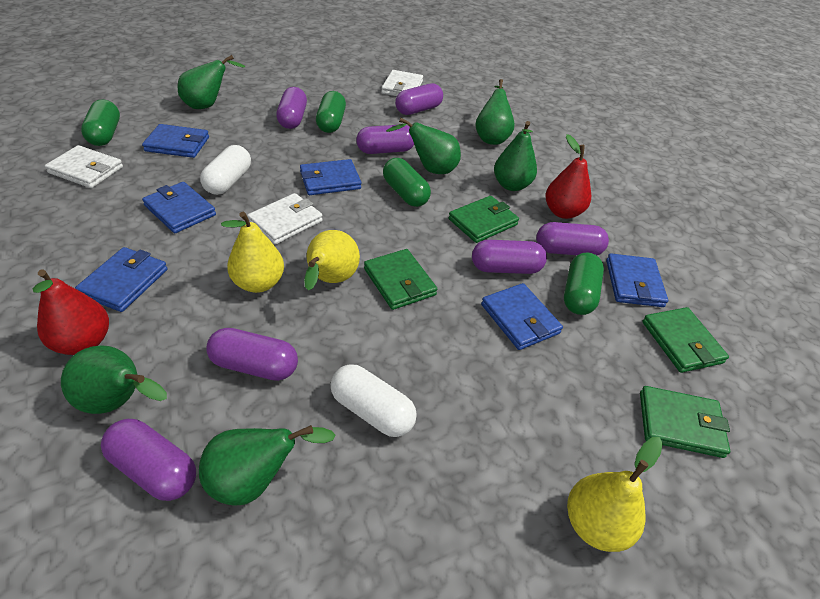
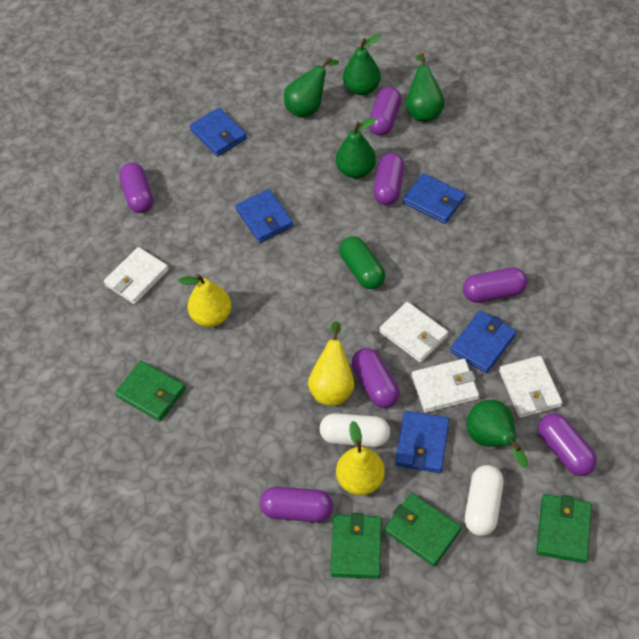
blue wallet: [75,247,168,312] [142,124,209,158] [142,182,216,233] [300,159,361,195] [481,283,563,350] [606,253,668,307] = 6 -> [190,108,247,156] [235,189,293,243] [395,411,449,473] [403,173,466,224] [450,311,516,373] = 5
green capsule: [81,99,120,146] [316,91,346,133] [383,158,431,207] [564,252,604,315] = 4 -> [339,236,385,289] = 1
green pear: [61,345,167,414] [178,55,245,109] [199,425,336,506] [386,118,461,174] [475,79,515,145] [494,121,537,191] = 6 -> [284,57,339,118] [336,117,376,178] [343,34,381,95] [406,53,445,121] [466,400,528,468] = 5
red pear: [33,269,109,355] [546,134,591,219] = 2 -> none = 0
white wallet: [45,145,123,188] [247,193,323,245] [381,70,423,96] = 3 -> [104,247,169,304] [380,302,448,363] [412,359,479,413] [499,356,562,418] = 4

